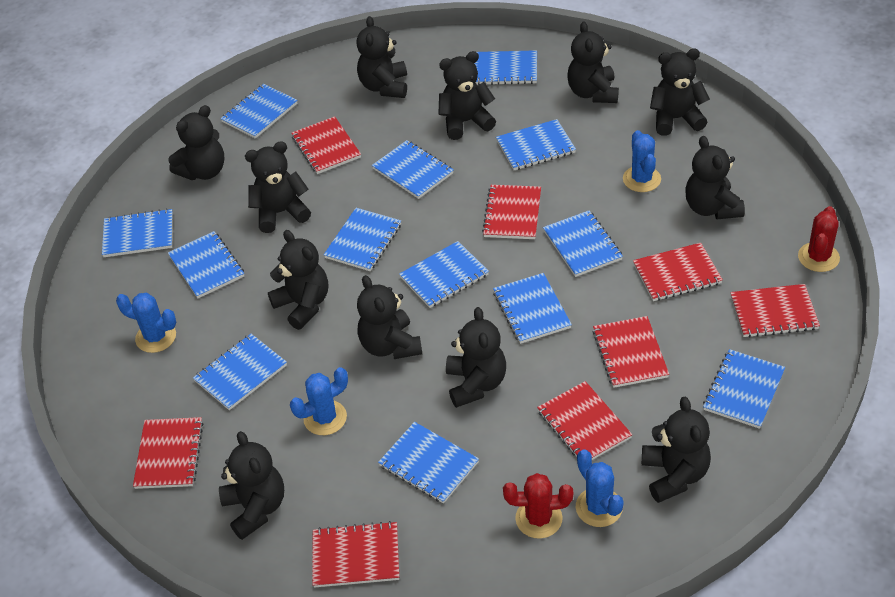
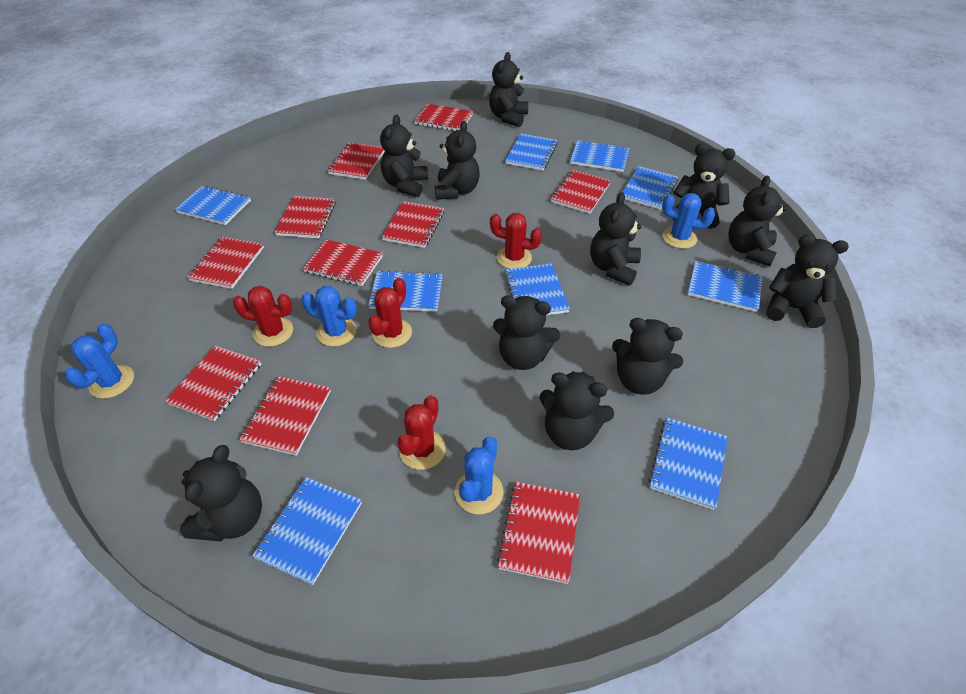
black teddy bear: [168,105,225,180] [219,431,284,540] [245,141,311,233] [268,230,328,330] [356,16,407,98] [357,275,422,359] [438,51,496,140] [446,307,506,408] [567,22,619,103] [642,397,711,503] [650,49,710,136] [686,136,745,219] = 12 -> [180,445,262,541] [380,115,428,197] [435,121,480,200] [489,52,528,127] [493,295,560,370] [539,371,614,450] [590,192,642,286] [612,318,683,395] [672,143,735,228] [728,176,787,267] [766,235,849,328] = 11
blue notebook: [102,209,173,257] [168,231,244,298] [193,334,287,410] [220,84,298,139] [324,208,401,271] [372,140,454,199] [378,422,479,504] [399,241,489,308] [474,50,537,85] [493,273,572,344] [496,119,576,170] [543,210,623,277] [703,349,785,429] = 13 -> [175,185,251,225] [252,477,362,585] [368,270,442,312] [505,134,558,171] [505,264,570,315] [570,140,629,172] [623,166,678,210] [649,418,728,510] [688,261,763,312] = 9
red cactus: [503,473,573,539] [798,206,840,272] = 2 -> [233,286,293,347] [368,278,412,348] [397,395,446,470] [490,213,542,269] = 4
red notebook: [133,417,203,489] [291,116,361,174] [312,521,399,588] [482,185,541,239] [537,381,632,460] [592,316,669,388] [633,243,723,301] [730,284,820,338] = 8 -> [165,345,261,421] [187,237,264,289] [239,376,331,456] [275,196,336,238] [303,239,383,286] [328,142,385,180] [382,201,444,248] [414,104,473,131] [497,482,580,584] [551,170,611,214] = 10

